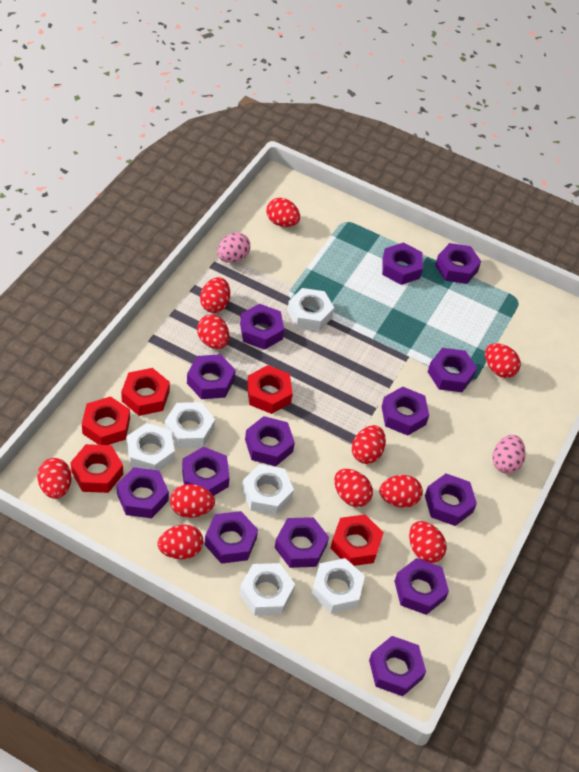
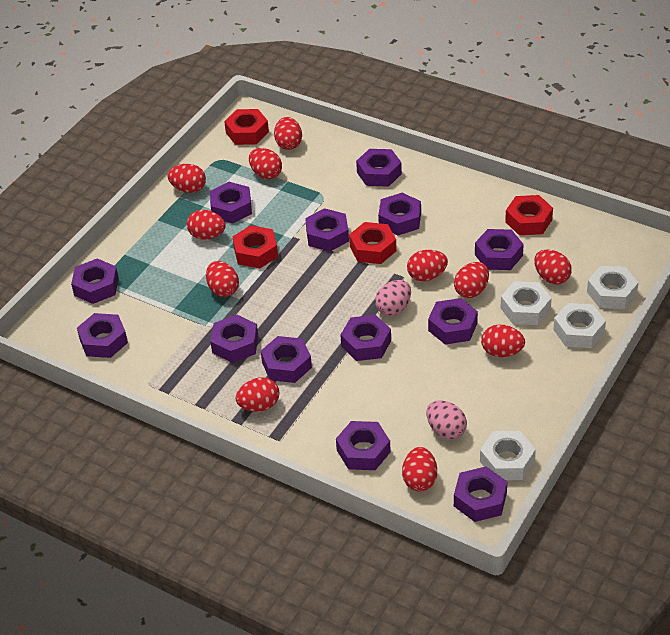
purple nut: [116,467,169,518] [182,447,230,496] [187,354,236,399] [205,511,258,564] [240,304,284,350] [245,416,295,466] [275,517,329,568] [369,636,426,696] [381,387,429,436] [382,242,423,285] [394,558,449,615] [425,474,477,526] [428,348,477,392] [435,243,481,284] = 14 -> [71,258,119,304] [77,313,128,358] [210,182,252,224] [210,315,258,363] [261,336,312,383] [305,208,349,252] [336,421,391,470] [341,315,391,361] [356,149,402,187] [378,193,421,236] [428,298,478,345] [454,467,507,522] [475,229,524,270] = 13
red nut: [70,444,123,493] [82,396,130,445] [121,368,170,416] [247,365,293,414] [330,514,384,566] = 5 -> [224,109,269,145] [233,225,278,268] [349,222,396,264] [505,195,553,235] = 4
white nut: [127,423,175,471] [165,402,215,448] [239,563,295,616] [242,464,294,515] [287,288,334,331] [311,558,365,614] = 6 -> [480,431,536,480] [501,281,552,325] [553,303,606,348] [587,266,639,309] = 4

